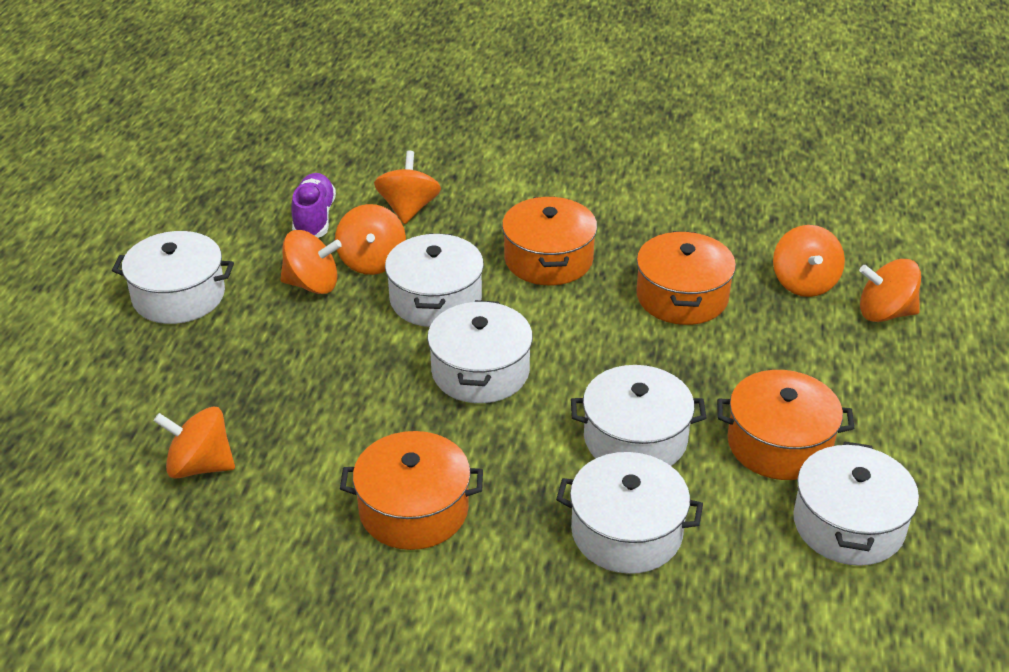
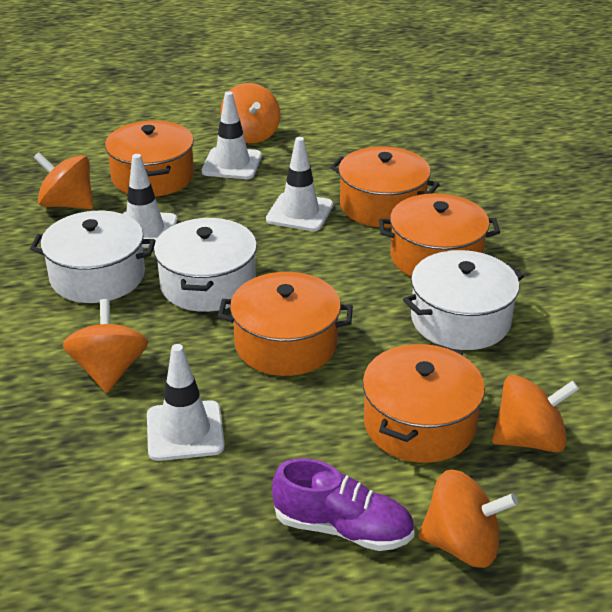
orange pot: [340,431,483,550] [502,196,597,285] [636,231,736,325] [717,370,854,480] = 4 -> [105,120,194,197] [218,272,353,376] [330,146,440,227] [363,344,485,463] [379,193,500,277] = 5
orange spinning top: [154,406,235,479] [280,230,342,294] [335,204,406,275] [374,151,441,224] [773,225,845,297] [859,259,921,322] = 6 -> [34,152,93,209] [63,299,148,393] [220,83,281,143] [418,470,518,568] [492,375,579,452] = 5
white pot: [112,231,234,324] [385,233,484,327] [427,300,533,403] [556,452,703,574] [571,365,707,466] [793,441,919,566] = 6 -> [30,211,156,303] [154,218,257,312] [403,250,524,350] = 3
white traffic cone: none = 0 -> [122,154,178,248] [147,344,225,461] [202,91,262,179] [266,137,333,231] = 4

